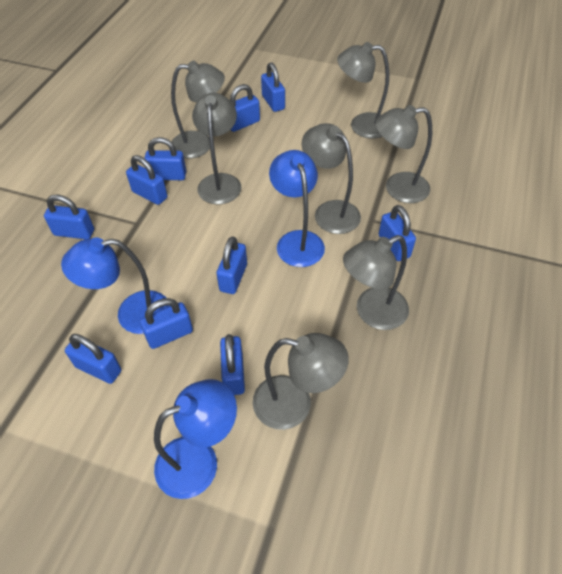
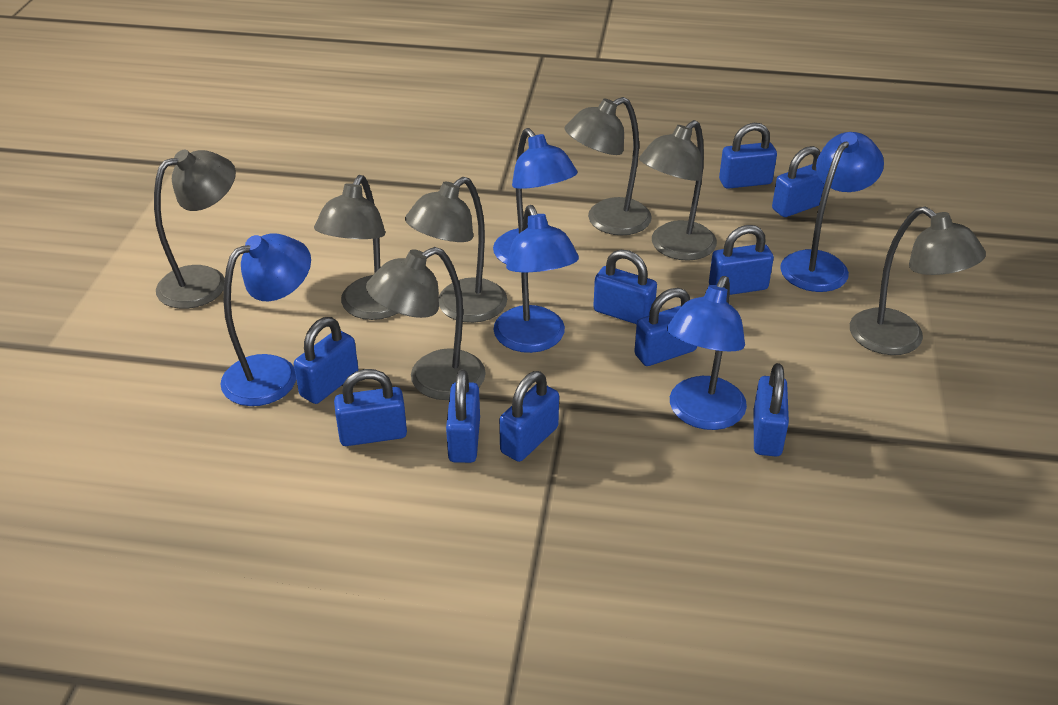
blue lamp: [61,237,169,334] [154,379,237,499] [269,150,325,267] = 3 -> [220,233,311,406] [493,128,578,265] [493,205,579,353] [667,276,747,430] [780,132,884,292] = 5

